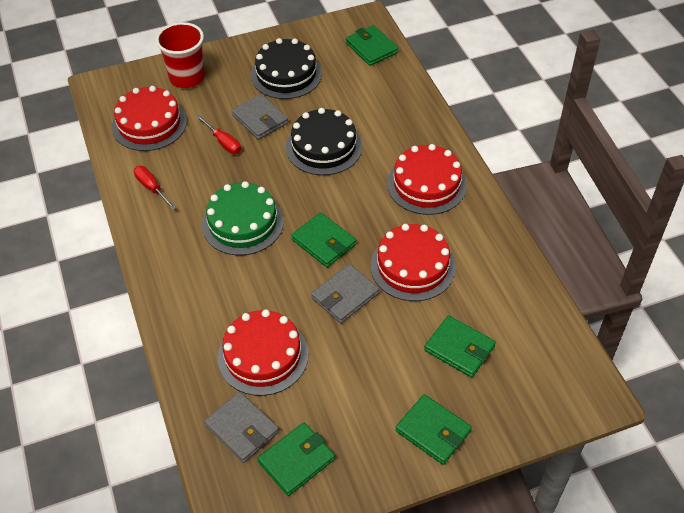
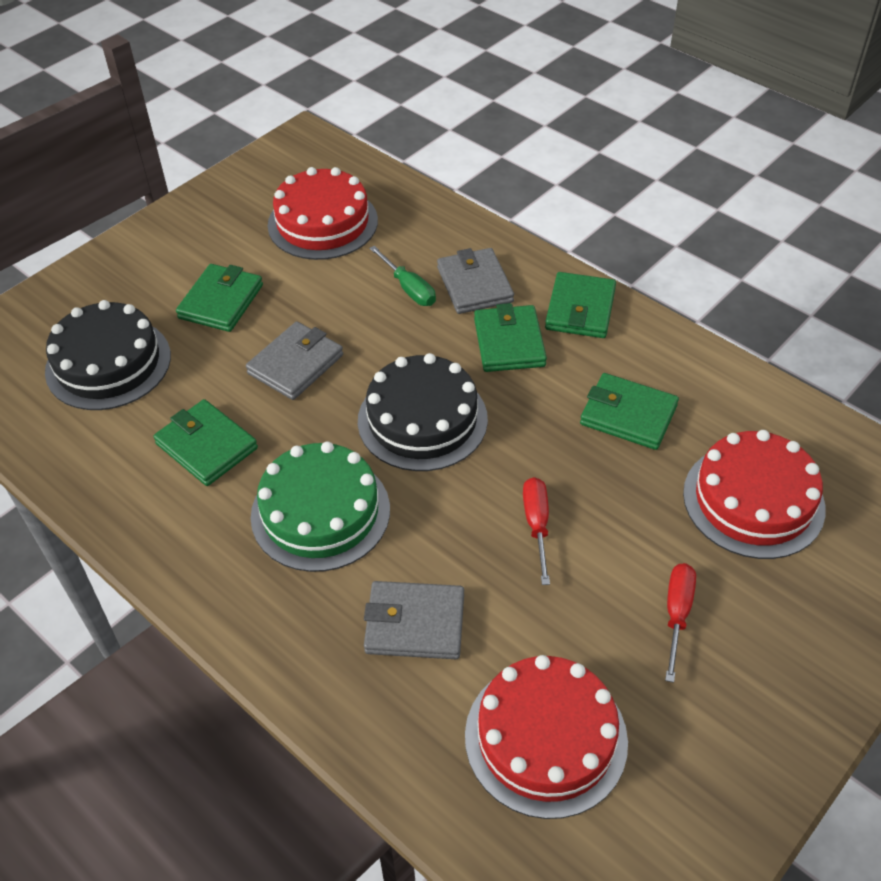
green screwdriver: none = 0 -> [369,246,436,306] = 1
red cake: [112,86,187,151] [217,309,309,396] [371,224,456,301] [387,144,467,215] = 4 -> [268,167,378,260] [465,655,628,819] [683,430,826,559] = 3
red cup: [156,22,205,88] = 1 -> none = 0

